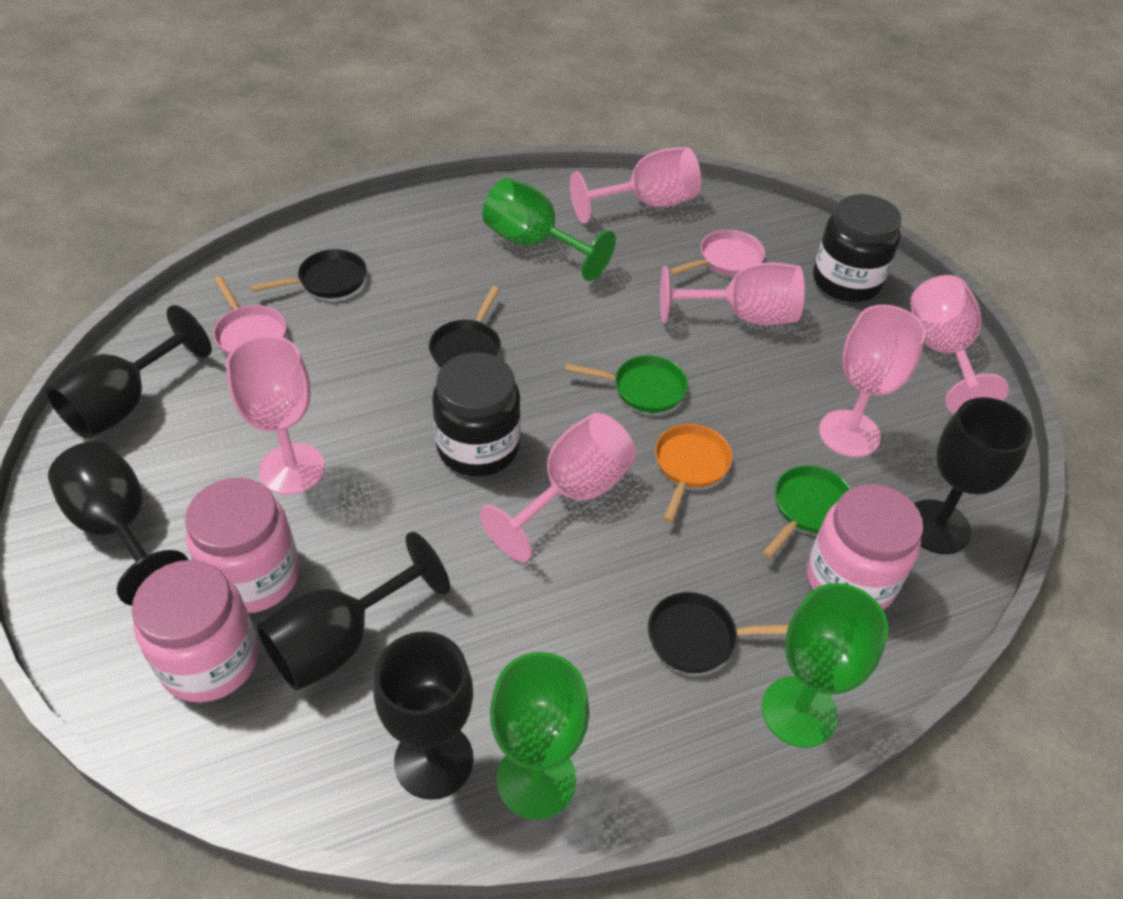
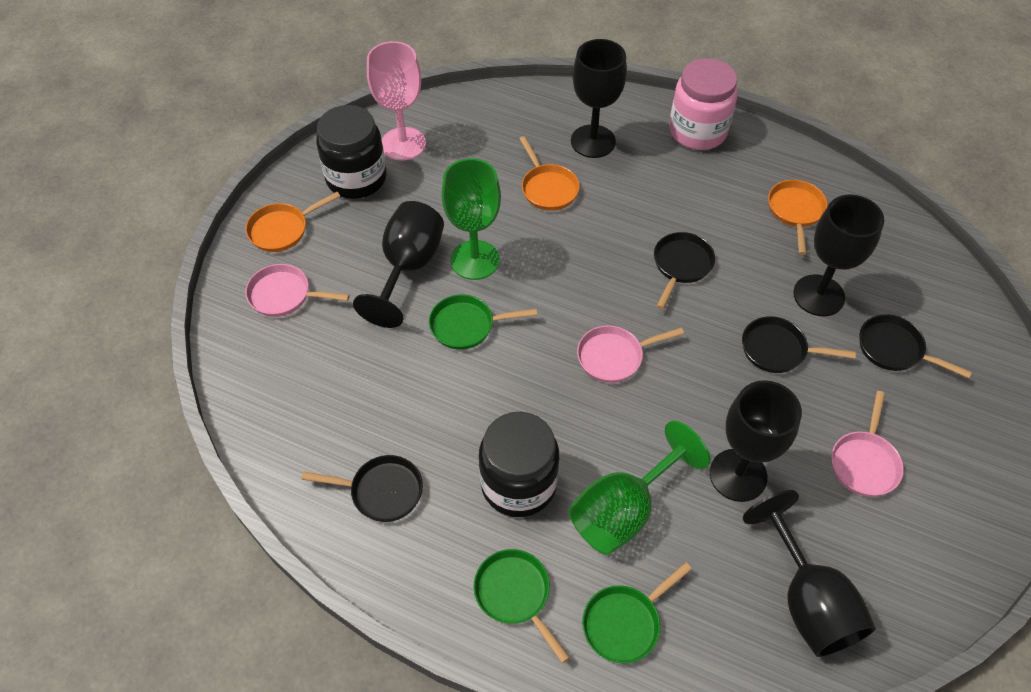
black pan: [251,249,367,298] [429,286,501,368] [648,592,789,673] = 3 -> [302,455,423,522] [654,232,715,309] [742,316,856,373] [859,314,972,378] = 4
green goblet: [483,178,616,281] [490,652,589,820] [762,583,888,748] = 3 -> [441,158,501,280] [568,421,711,555] = 2
green pan: [565,355,688,413] [762,465,851,558] = 2 -> [429,295,537,350] [474,549,570,663] [582,562,692,663] = 3
orange pan: [655,424,733,523] = 1 -> [246,192,340,252] [519,136,580,211] [768,180,828,255] = 3
pink goblet: [226,335,325,495] [480,413,636,562] [570,147,701,223] [660,262,805,325] [819,305,926,457] [910,275,1009,414] = 6 -> [367,41,426,161] = 1
pink jar: [132,560,259,703] [185,478,299,613] [807,484,923,610] = 3 -> [669,58,738,150] = 1
pink pan: [213,276,287,355] [669,230,765,276] = 2 -> [245,264,350,317] [577,325,684,383] [831,391,904,497] = 3

